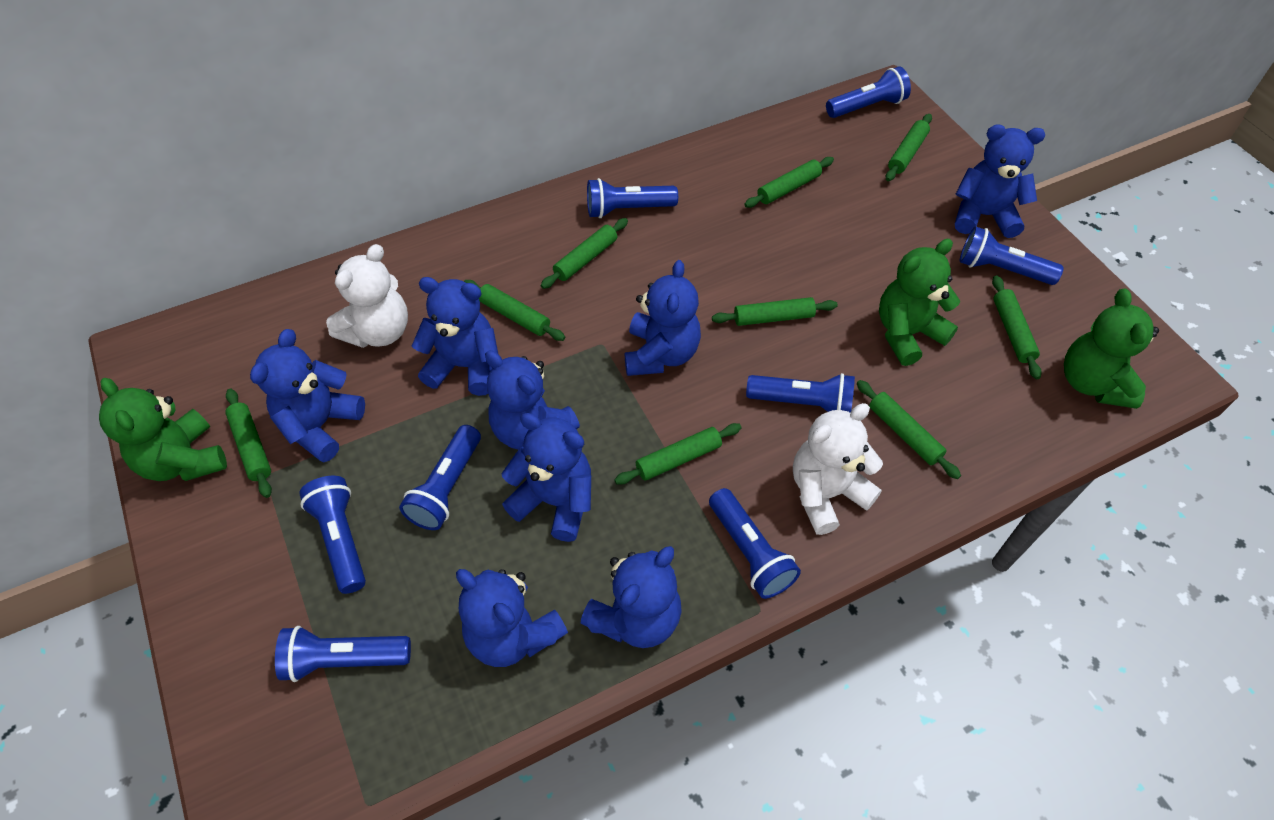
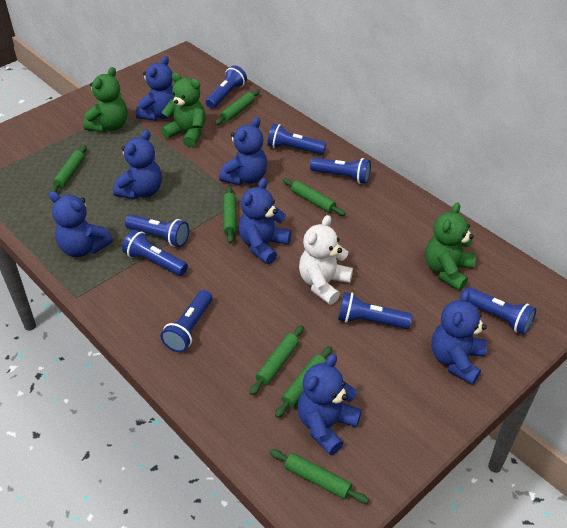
blue teddy bear: [250,329,365,462] [412,277,498,396] [456,569,568,667] [485,350,580,450] [502,413,591,542] [581,546,682,648] [625,260,701,376] [955,124,1045,238] = 8 -> [48,191,113,257] [113,130,162,199] [136,56,174,121] [219,117,267,185] [239,178,291,264] [297,354,362,455] [432,290,487,385] = 7
green rolling pin: [225,389,272,498] [464,280,565,341] [541,218,628,289] [614,423,742,485] [712,297,838,326] [744,157,834,208] [857,380,961,479] [885,114,932,181] [992,275,1042,379] = 9 -> [50,145,87,193] [215,90,260,125] [223,186,237,244] [250,325,304,395] [270,449,369,504] [275,346,332,418] [283,178,346,216] = 7
white teddy bear: [326,244,408,348] [793,403,883,535] = 2 -> [299,215,353,305] = 1

